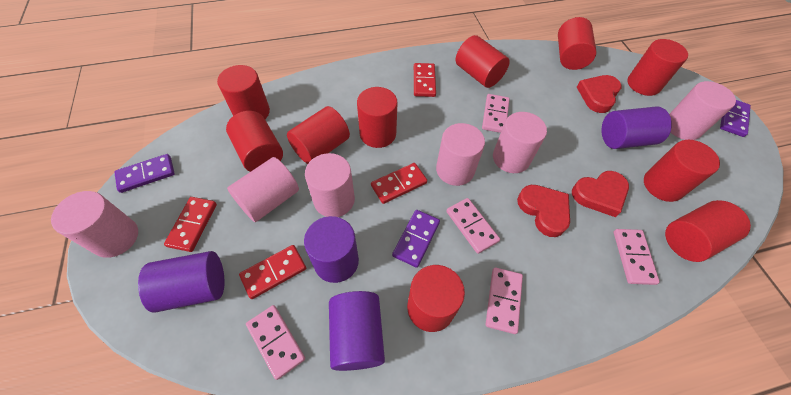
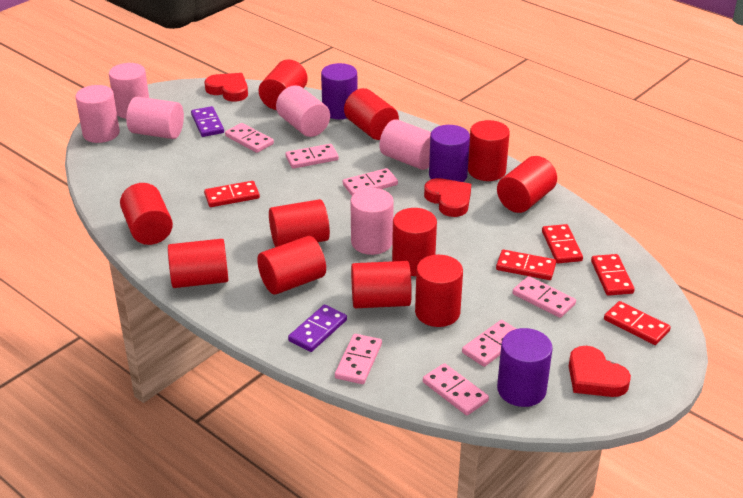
pink domino: [246,305,305,380] [446,198,500,254] [482,94,510,133] [486,268,523,334] [613,229,660,285] = 5 -> [225,123,274,153] [286,144,339,169] [335,334,382,384] [343,168,398,196] [423,363,489,415] [462,320,516,367] [512,276,576,318] = 7
purple cylinder: [138,251,224,313] [304,216,359,283] [329,291,385,371] [602,106,672,149] = 4 -> [321,63,357,119] [429,125,470,182] [497,328,553,407] = 3
purple domino: [114,154,175,193] [392,210,440,268] [720,100,751,137] = 3 -> [191,106,224,137] [288,305,347,352] = 2
red cylinder: [217,65,270,119] [226,111,283,172] [287,106,350,164] [357,87,397,148] [407,265,465,332] [456,35,510,88] [558,17,596,70] [627,39,688,96] [644,140,720,202] [665,200,751,262] = 10 -> [120,183,173,245] [168,239,228,288] [257,236,326,295] [259,59,308,110] [269,199,330,247] [344,88,399,140] [351,261,412,308] [392,208,437,276] [415,255,463,327] [468,120,510,181] [497,156,557,213] = 11
red domino: [164,197,217,252] [239,245,306,299] [371,163,427,204] [414,63,436,97] = 4 -> [204,181,260,207] [496,250,556,280] [542,224,583,263] [591,254,635,296] [604,301,671,345] = 5

